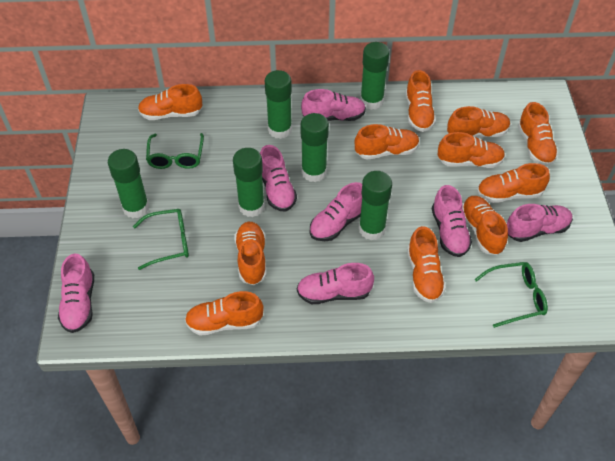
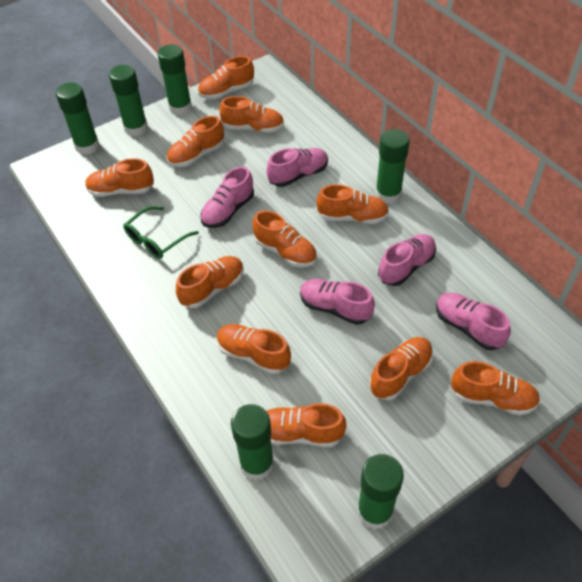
green glasses: [133,209,189,270] [146,133,204,169] [474,262,548,328] = 3 -> [123,206,199,259] = 1
pink shoe: [58,254,94,333] [260,145,297,212] [297,263,374,304] [301,89,366,121] [310,182,362,241] [432,185,472,257] [507,204,573,242] = 7 -> [200,167,254,228] [267,148,328,187] [300,279,375,325] [378,234,436,286] [436,293,511,350] = 5

